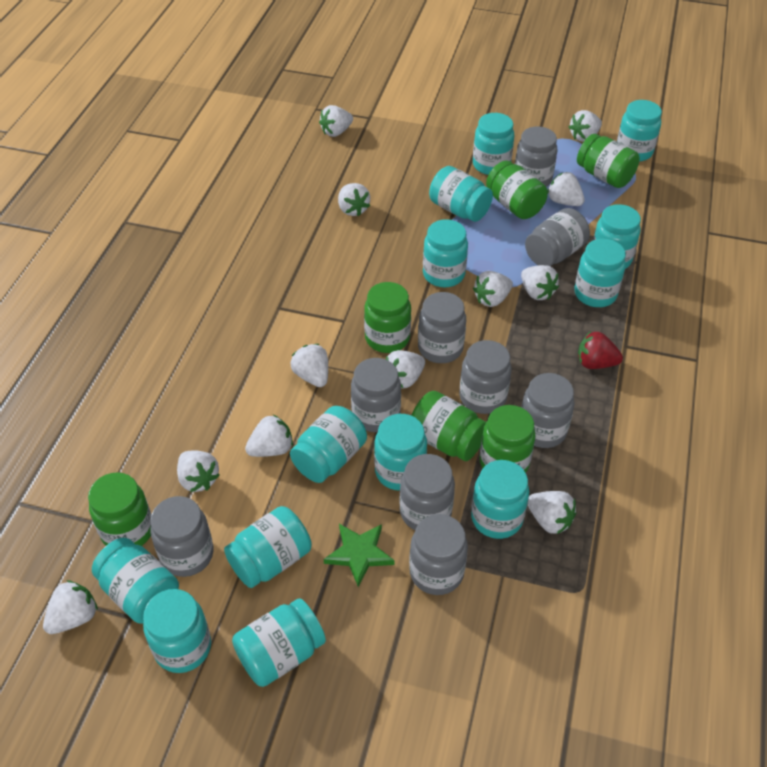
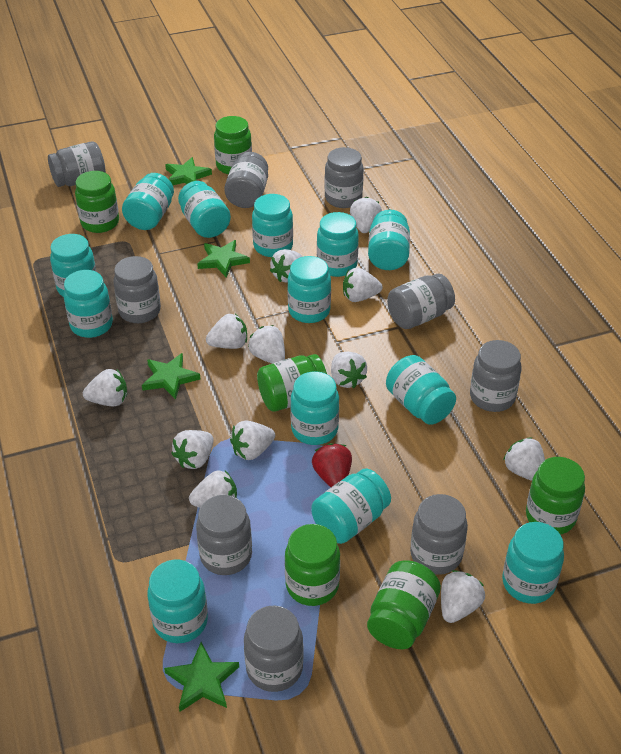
green star: [324,524,395,587] = 1 -> [142,353,200,400] [164,642,239,712] [165,157,212,185] [197,240,250,278] = 4

